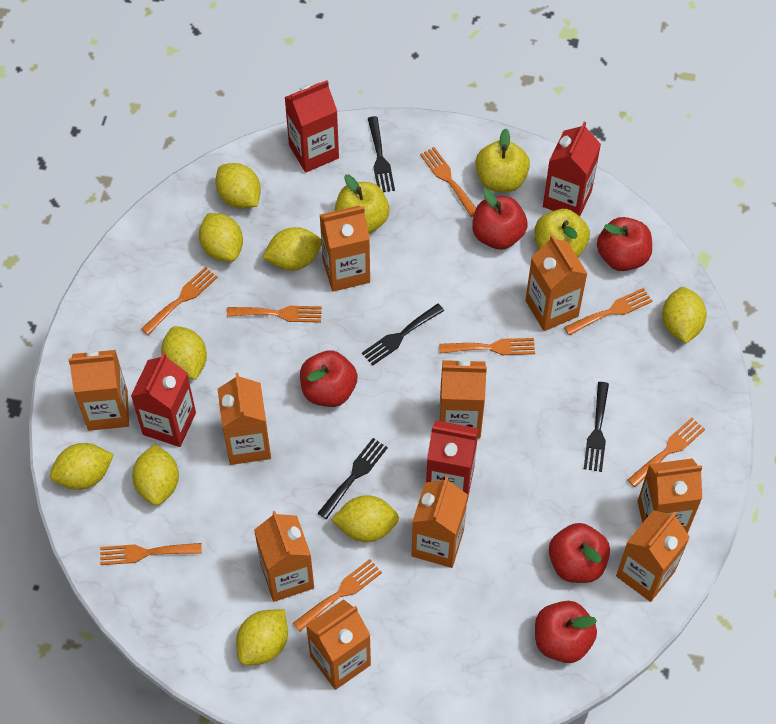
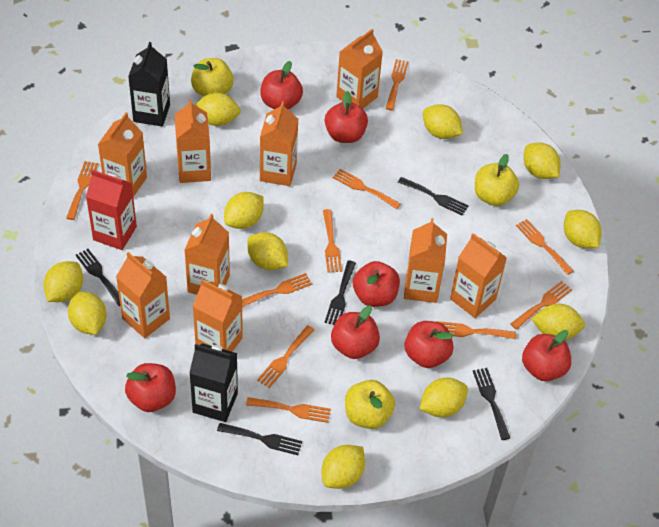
black carton: none = 0 -> [128,42,170,127] [189,343,238,422] = 2
black fork: [318,438,388,519] [362,304,444,366] [368,116,395,192] [584,382,609,472] = 4 -> [75,249,120,306] [217,423,302,455] [324,260,356,325] [398,177,469,216] [473,368,510,440] = 5
orange carton: [68,349,129,431] [217,373,271,465] [254,511,314,602] [306,599,371,690] [320,206,370,292] [411,476,468,568] [439,359,487,439] [525,235,588,331] [616,510,690,602] [637,459,702,533] = 10 -> [98,112,147,197] [116,252,170,338] [175,99,211,183] [185,214,230,295] [192,279,243,352] [260,101,298,186] [336,29,383,109] [404,218,447,303] [450,233,507,318] = 9
orange fork: [100,543,202,565] [141,267,218,335] [227,306,322,323] [293,559,382,631] [420,147,476,217] [439,338,535,355] [564,288,652,336] [628,418,705,488] = 8 -> [66,161,98,220] [242,273,312,307] [246,397,331,423] [257,325,314,388] [323,209,342,273] [333,169,401,209] [386,59,408,110] [436,321,516,339] [510,281,572,330] [516,219,573,275] = 10
red apple: [300,350,358,407] [472,189,528,250] [535,601,597,663] [549,523,610,583] [597,217,652,271] = 5 -> [125,363,176,412] [260,61,303,110] [325,91,368,143] [331,305,380,359] [353,261,400,307] [405,321,454,368] [522,330,571,381] = 7
red carton: [131,353,196,447] [284,80,339,172] [426,420,479,501] [543,122,601,217] = 4 -> [86,170,137,250] = 1
yellow lemon: [50,443,114,490] [132,444,179,506] [161,326,207,380] [199,213,243,262] [215,163,261,209] [236,609,288,665] [262,227,322,271] [332,495,399,542] [662,287,707,343] = 9 -> [43,261,83,302] [68,292,106,335] [195,92,241,126] [224,192,264,229] [247,232,288,270] [322,445,365,489] [420,378,468,417] [423,104,463,139] [524,142,561,179] [532,304,585,340] [564,210,602,248] = 11

